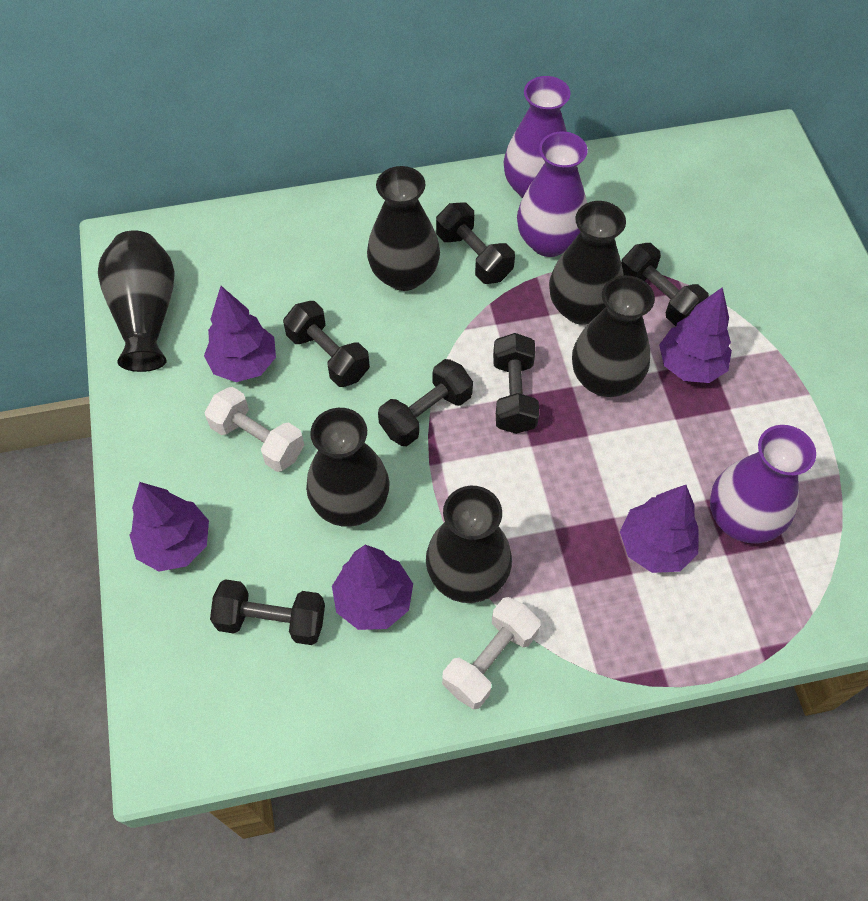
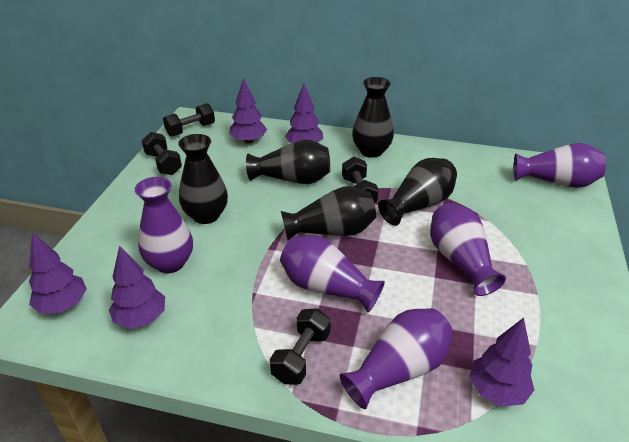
black dumbbell: [210,579,325,645] [283,301,370,387] [378,359,473,446] [436,202,515,284] [493,333,539,434] [621,243,709,326] = 6 -> [142,132,182,175] [163,103,215,137] [270,308,331,385] [342,157,379,203] = 4
black vase: [98,231,175,372] [306,408,389,527] [367,166,440,291] [426,486,512,603] [549,201,626,325] [572,275,655,397] = 6 -> [178,134,228,224] [246,140,330,184] [281,186,376,241] [352,77,394,158] [378,158,457,226] = 5
purple vase: [503,76,571,198] [517,131,588,257] [710,425,816,544] = 3 -> [135,177,193,273] [280,235,385,313] [340,308,453,409] [430,203,506,296] [514,143,606,188] = 5
white dumbbell: [204,387,304,472] [442,597,540,709] = 2 -> none = 0

